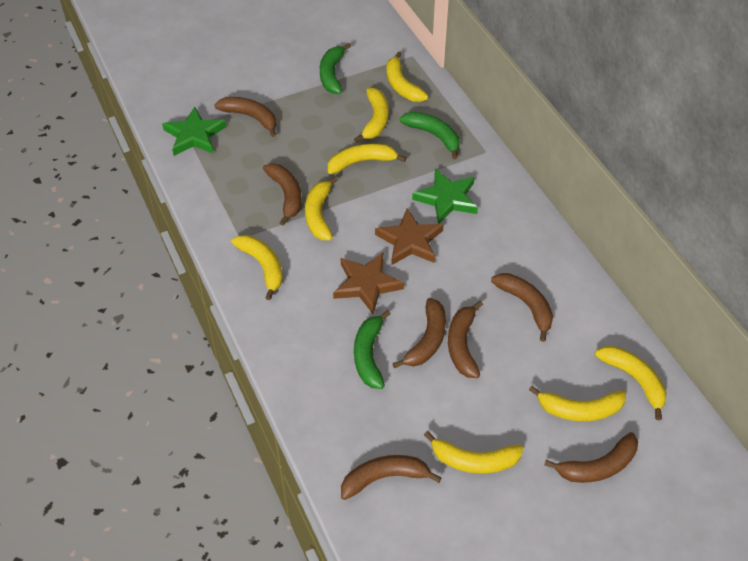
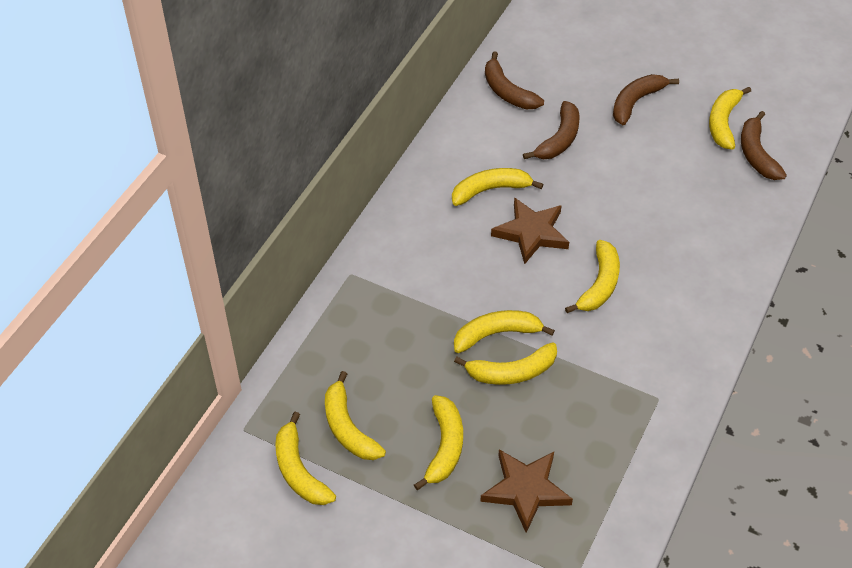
brown banana: [214,97,276,137] [263,163,302,226] [341,455,442,500] [392,298,446,368] [448,301,483,378] [491,273,553,342] [544,432,638,483] = 7 -> [485,52,544,109] [523,101,579,159] [613,74,679,125] [741,111,787,180] = 4
green banana: [320,43,351,94] [354,310,391,389] [400,112,459,159] = 3 -> none = 0
green star: [162,107,226,155] [412,169,478,224] = 2 -> none = 0

